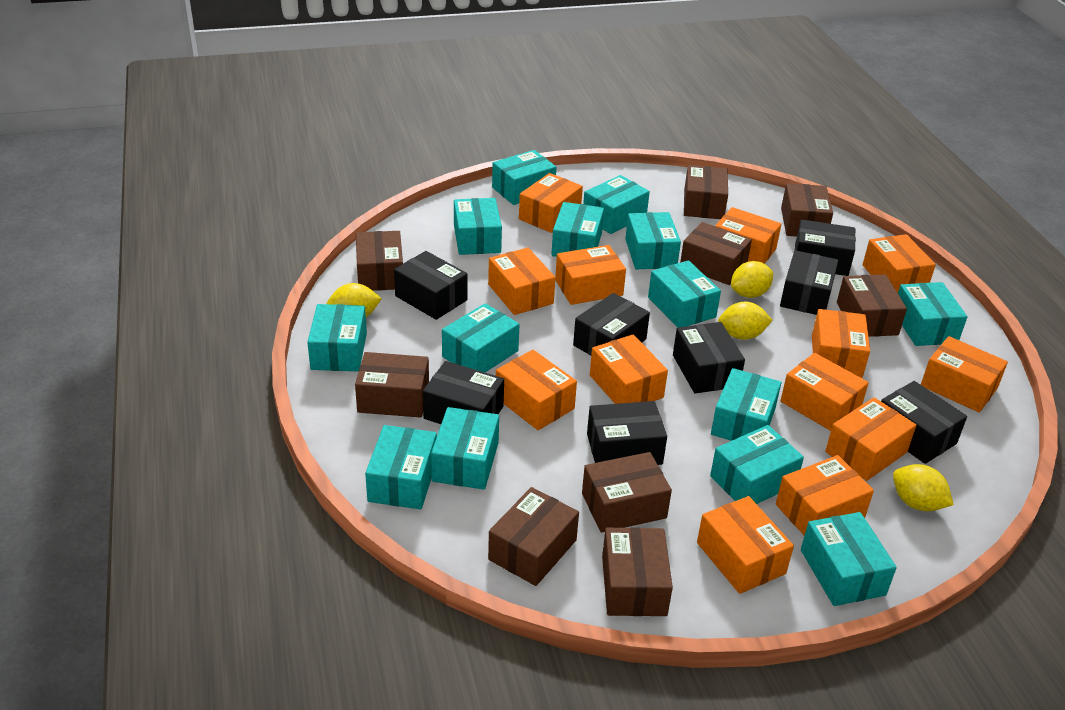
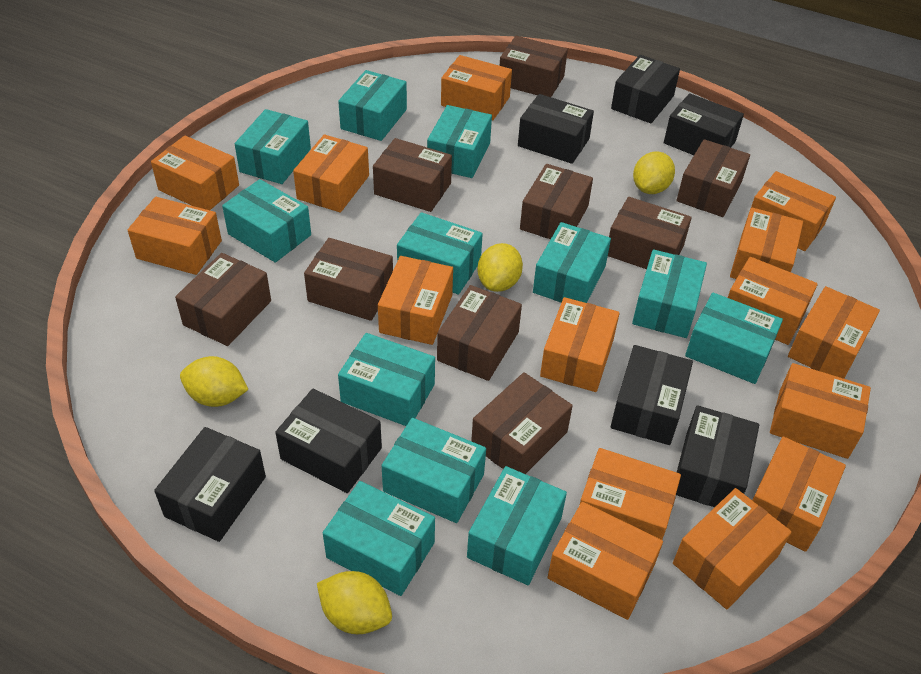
black box: [394,251,468,320] [423,361,504,424] [573,293,650,356] [587,401,667,465] [673,322,745,394] [780,250,838,315] [795,219,856,276] [881,381,967,464] = 8 -> [154,427,266,542] [275,389,382,493] [518,94,594,164] [610,345,693,445] [611,55,680,123] [664,93,744,155] [676,405,759,507] = 7
orange box: [488,248,555,315] [496,350,577,430] [519,173,583,233] [555,245,626,305] [590,335,668,404] [697,496,794,594] [715,207,781,264] [776,455,874,536] [780,353,869,431] [812,309,870,378] [825,397,916,481] [863,234,936,293] [921,336,1008,413] = 13 -> [128,197,222,275] [151,136,239,210] [293,135,369,213] [378,256,453,345] [441,55,512,120] [540,297,620,392] [547,502,663,620] [580,448,681,540] [673,488,792,609] [728,257,818,345] [730,207,803,279] [751,171,836,251] [752,437,846,552] [770,363,871,459] [788,286,880,379] = 15
turquoise box: [307,304,367,371] [365,425,437,509] [431,407,499,490] [442,303,520,373] [454,198,502,255] [492,150,556,205] [551,202,604,257] [583,175,650,234] [625,212,681,269] [648,260,721,328] [710,425,804,504] [711,368,781,441] [801,512,897,606] [898,282,968,346] = 14 -> [222,179,311,263] [235,109,311,184] [323,481,435,596] [338,70,407,141] [338,333,435,426] [382,418,486,523] [397,212,483,294] [427,105,492,178] [467,466,567,585] [533,222,611,303] [632,250,707,338] [685,293,783,384] = 12

